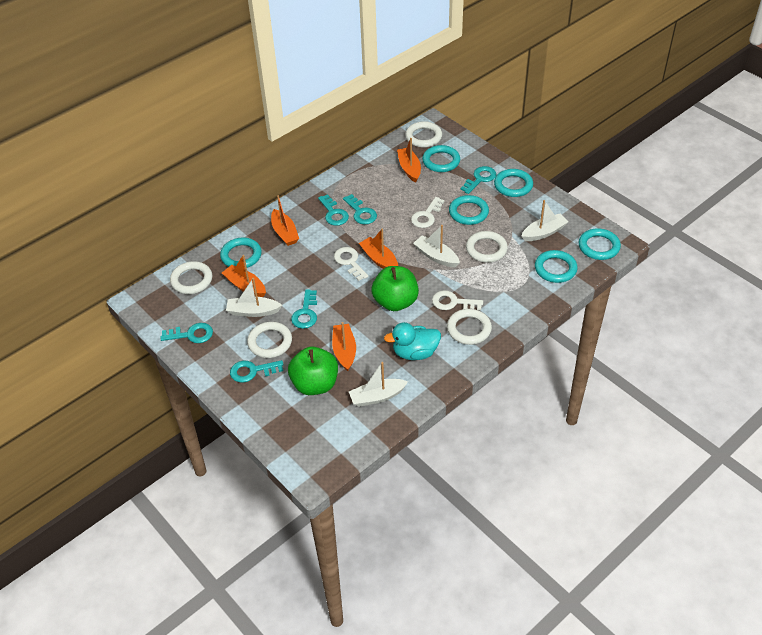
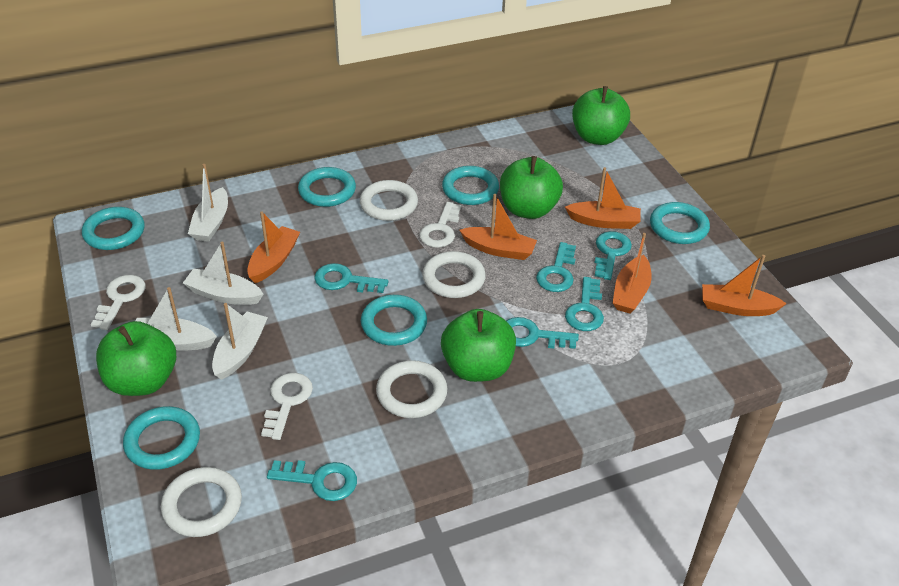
green apple: [288,347,338,395] [372,266,419,311] = 2 -> [96,321,176,396] [441,309,516,382] [500,156,563,219] [572,86,630,145] = 4
turquoise duck: [384,322,441,360] = 1 -> none = 0
white ring: [170,261,212,294] [247,322,292,358] [405,121,442,147] [447,309,492,345] [466,231,508,263] = 5 -> [161,467,242,537] [360,180,418,221] [376,360,448,418] [422,251,486,298] = 4

